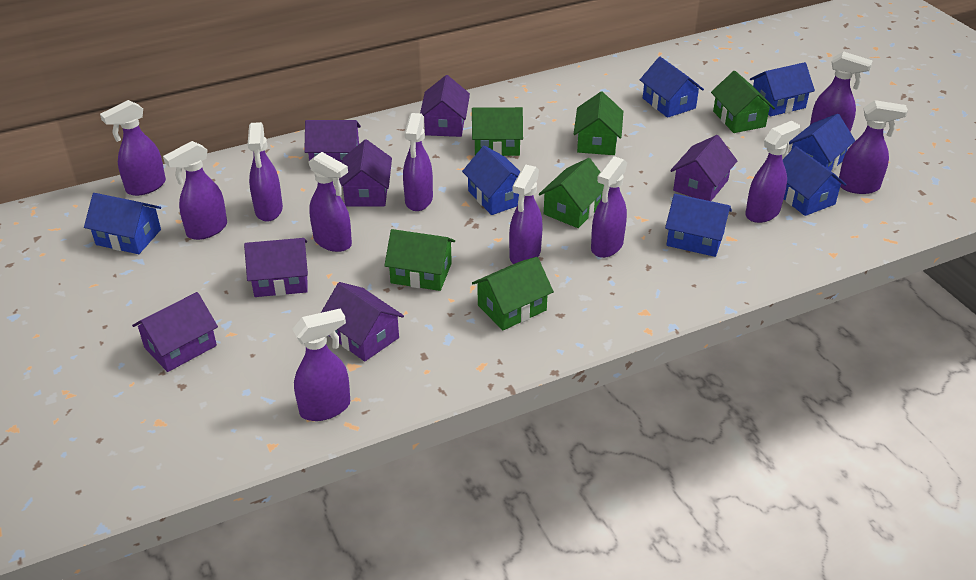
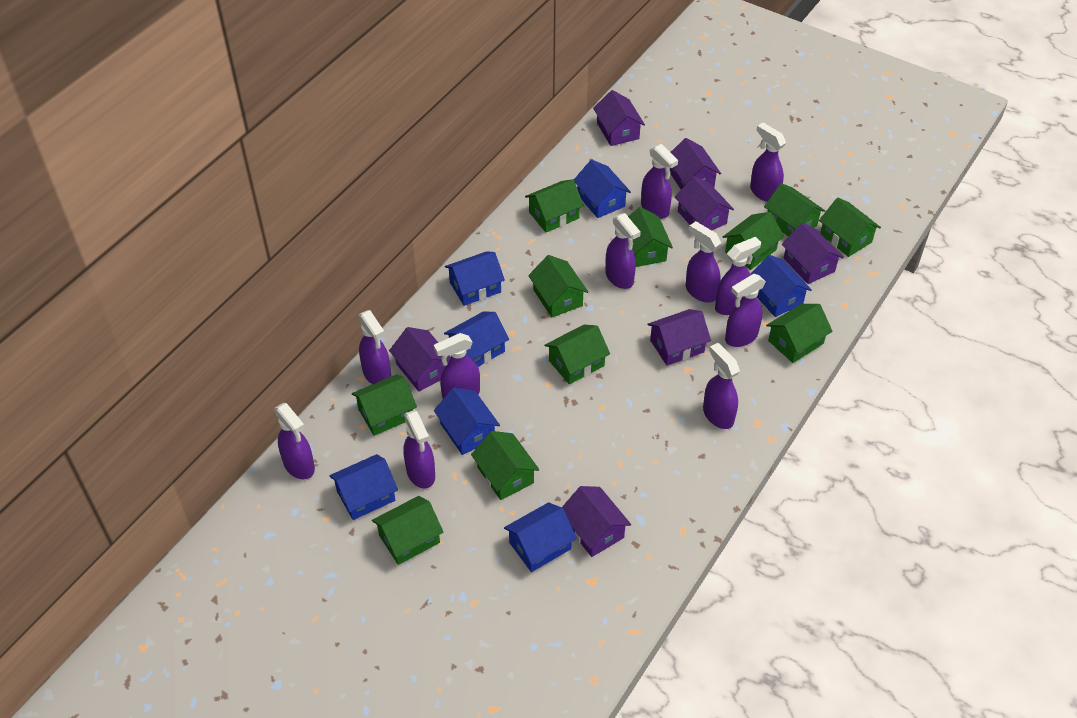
green house: [384,229,455,291] [472,107,523,156] [472,257,554,330] [539,158,604,228] [574,92,623,155] [711,71,775,133] = 6 -> [352,374,417,436] [372,496,444,565] [471,431,539,500] [525,179,584,232] [528,255,588,317] [544,325,610,384] [628,207,673,267] [723,212,784,270] [764,183,825,237] [766,304,833,363] [819,198,881,257] = 11

